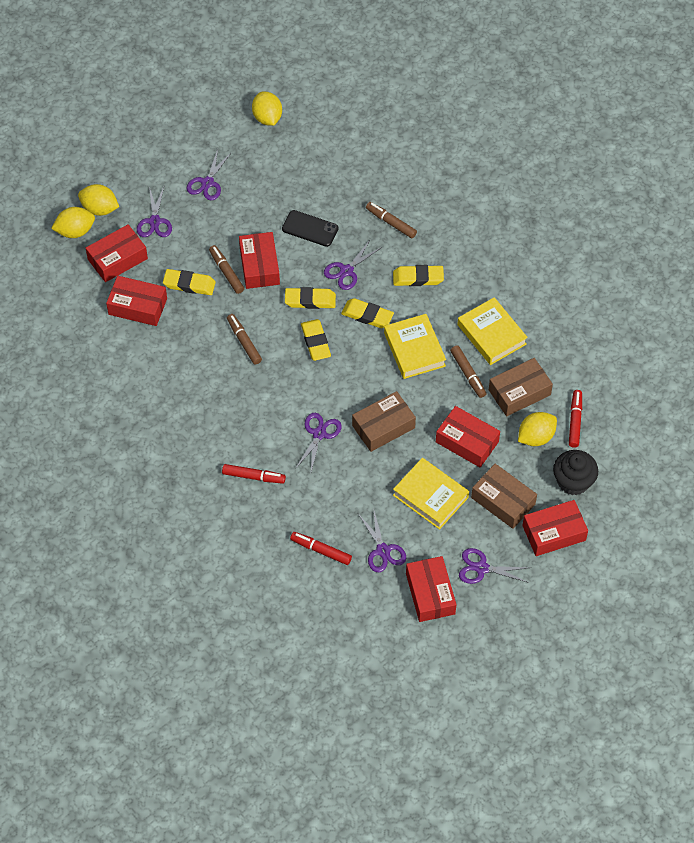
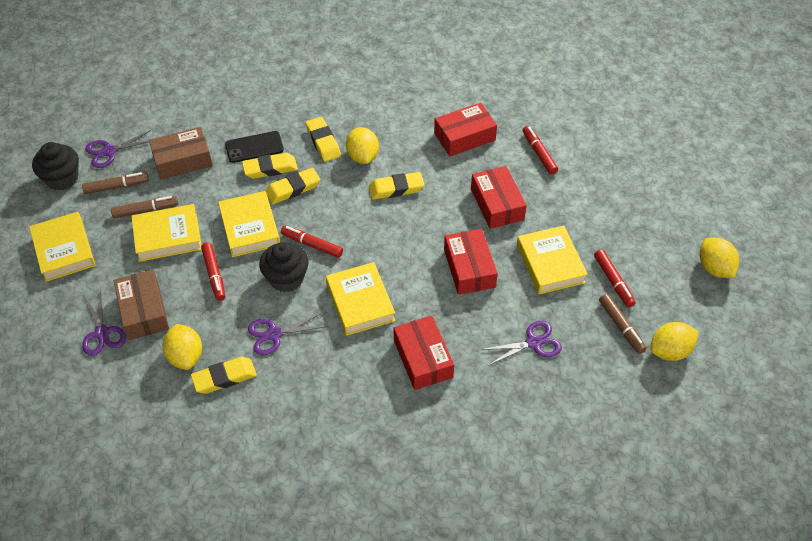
black cupcake: [553,450,598,495] = 1 -> [32,142,79,191] [259,242,309,292] = 2
brown box: [352,391,416,452] [471,464,537,529] [489,358,553,416] = 3 -> [114,269,169,340] [149,127,213,180] = 2
brown marker: [209,245,244,294] [227,314,262,365] [366,202,417,238] [450,345,487,398] = 4 -> [82,172,149,194] [111,196,178,218] [599,294,646,354] = 3
purple scissors: [137,187,172,237] [186,149,232,200] [295,413,342,472] [324,239,382,290] [358,508,406,572] [459,548,530,584] = 6 -> [82,289,126,356] [85,130,151,168] [248,312,328,355] [481,321,562,366] = 4
red box: [86,224,148,282] [106,276,167,326] [239,232,280,289] [406,556,457,622] [436,406,500,467] [522,500,588,556] = 6 -> [394,316,454,390] [434,103,497,156] [444,229,498,295] [471,166,527,229] = 4
red marker: [222,464,286,484] [290,532,352,565] [569,390,582,448] = 3 -> [201,242,225,301] [281,226,343,258] [523,126,558,174] [594,249,636,307] = 4
yellow book: [384,314,446,379] [393,458,469,530] [457,297,528,365] = 3 -> [29,212,95,282] [131,204,202,262] [218,191,280,257] [326,262,395,336] [517,226,588,294] = 5

